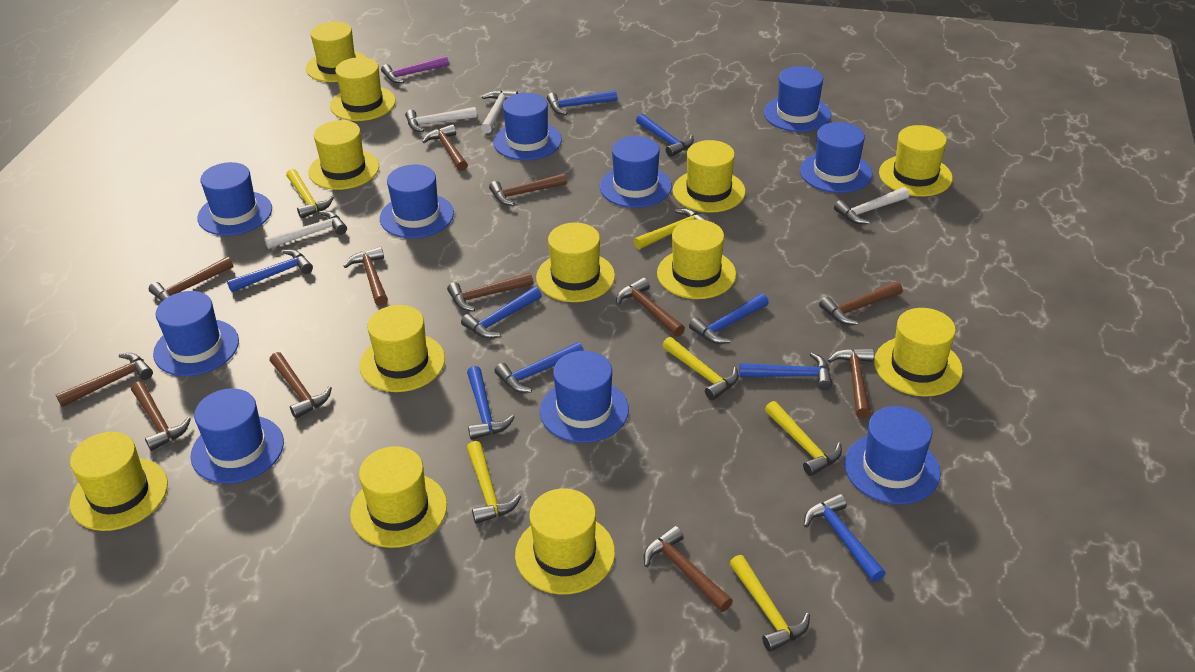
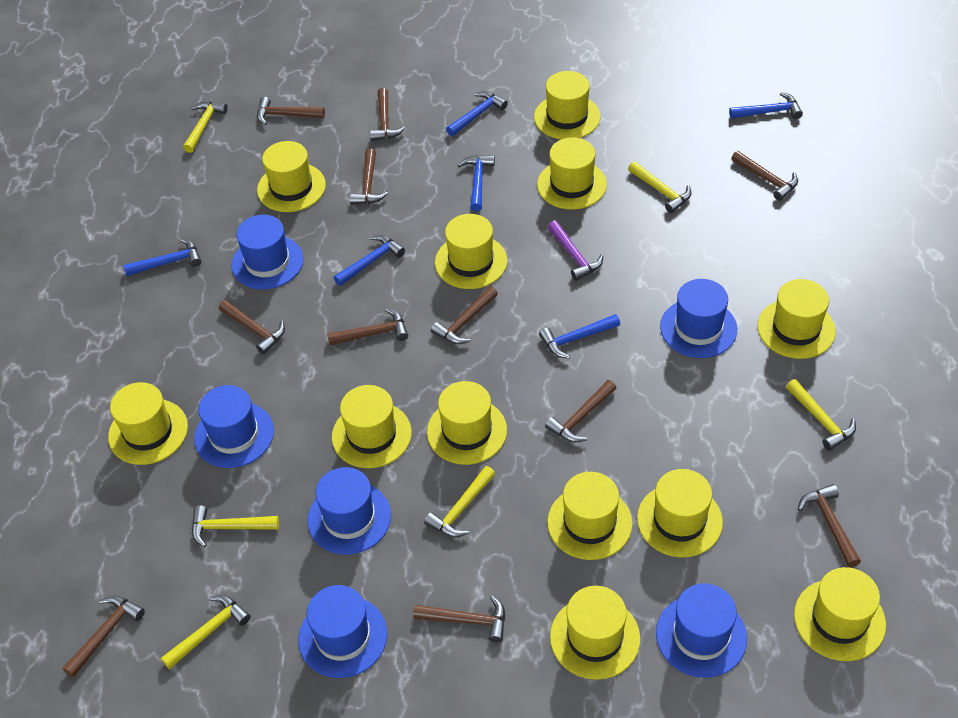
blue hammer: [227,249,313,292] [461,287,542,339] [467,366,515,440] [495,342,584,393] [547,90,617,115] [636,114,694,157] [689,293,769,344] [739,353,832,390] [804,494,885,582] = 9 -> [123,238,201,276] [334,235,405,286] [446,91,508,136] [458,155,495,211] [539,314,620,359] [729,92,803,119] = 6
blue hat: [153,291,239,376] [191,388,284,484] [197,162,272,236] [380,164,454,238] [493,93,562,160] [540,351,629,443] [600,136,672,208] [764,66,831,132] [800,122,872,193] [844,406,941,505] = 10 -> [194,385,274,468] [232,215,304,290] [298,585,387,678] [307,467,391,555] [656,583,747,678] [660,279,737,358] = 6
brown hammer: [56,353,153,407] [131,381,191,451] [149,256,234,301] [269,352,332,419] [343,247,388,306] [422,124,468,171] [447,273,533,311] [489,173,567,206] [616,278,685,337] [644,526,733,612] [819,281,903,325] [828,348,874,418] = 12 -> [63,596,145,677] [219,300,285,354] [257,97,325,125] [327,309,408,345] [350,149,388,205] [370,88,405,141] [413,595,505,643] [431,286,498,344] [545,380,616,443] [731,151,798,201] [798,484,861,567] = 11
white hammer: [265,211,347,249] [405,107,477,132] [481,90,518,133] [834,187,909,224] = 4 -> none = 0

